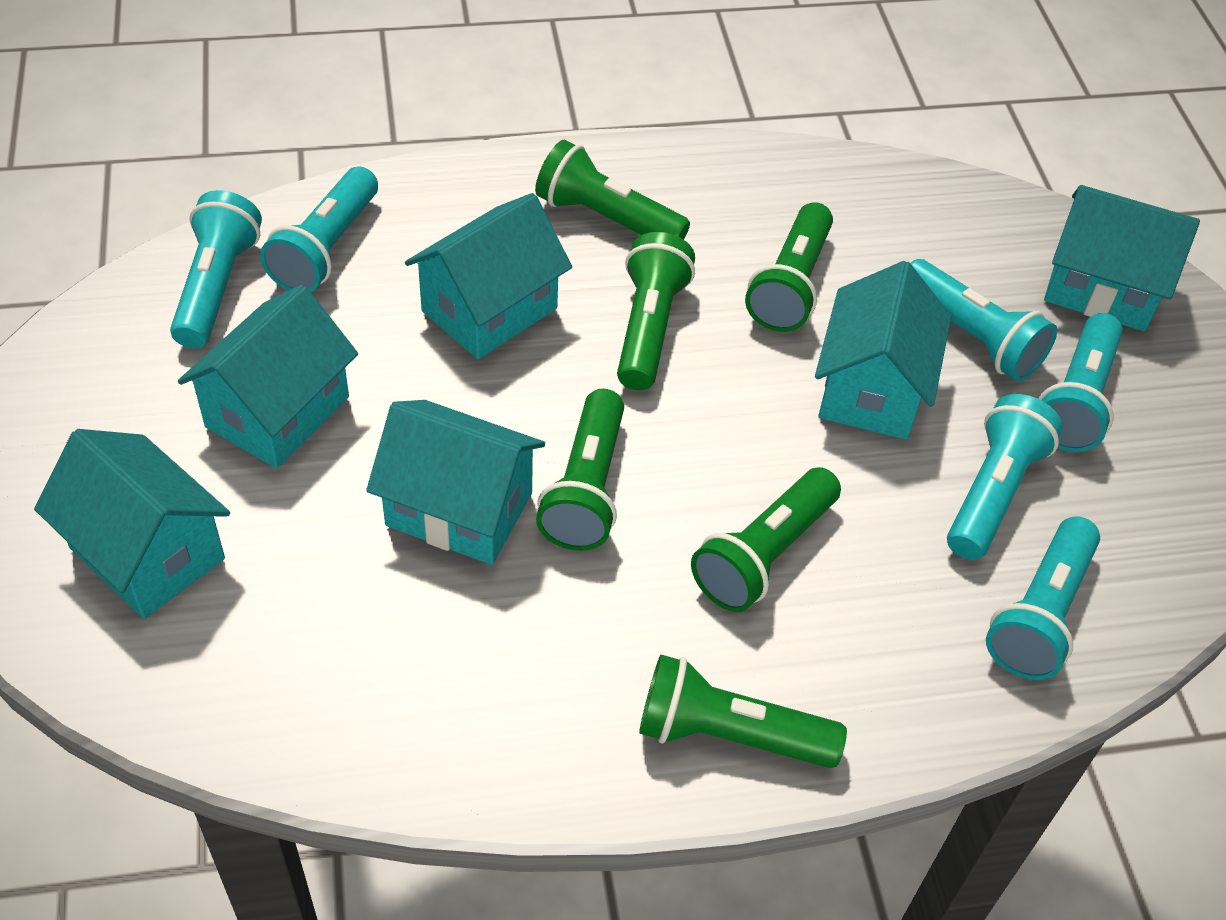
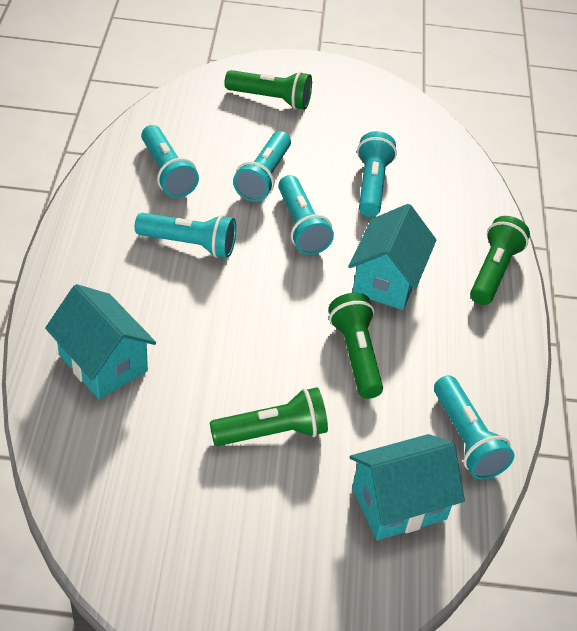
green flashlight: [535,140,690,240] [536,389,624,551] [617,232,695,390] [639,654,847,768] [691,467,841,612] [745,202,833,332] = 6 -> [210,387,328,446] [225,70,312,110] [329,293,383,399] [470,216,530,305] = 4
turquoise house: [34,429,230,619] [178,285,358,468] [366,400,545,565] [405,193,572,359] [815,261,952,440] [1044,185,1200,331] = 6 -> [45,284,156,399] [348,204,436,310] [350,434,465,540] = 3

